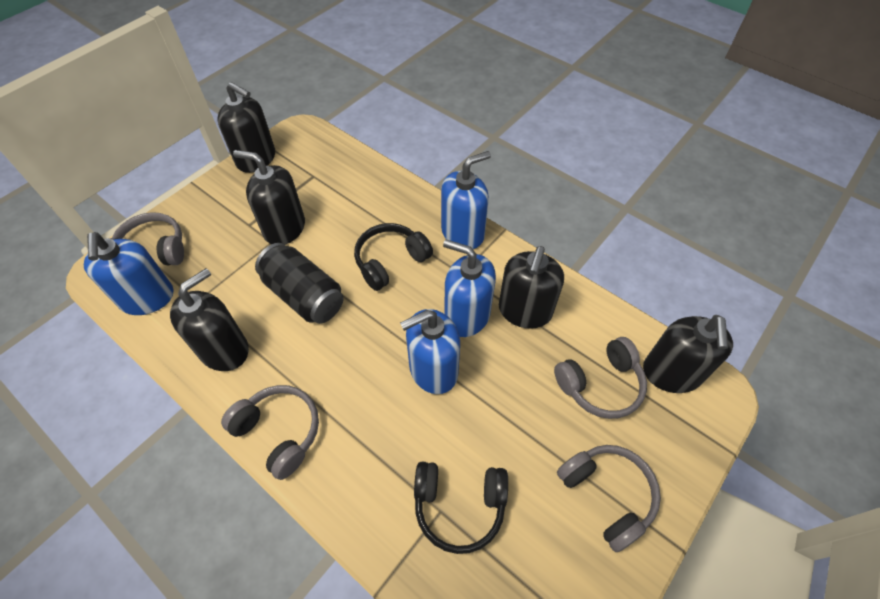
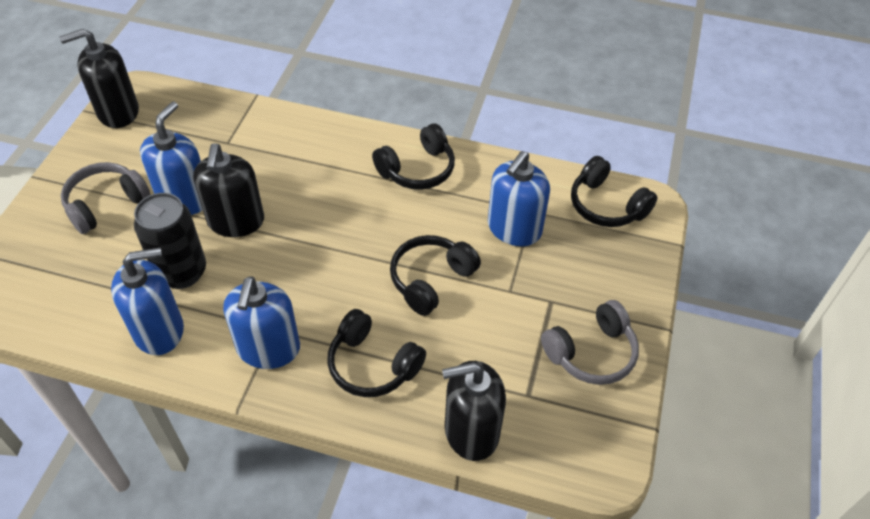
black headphones: [354,223,433,291] [414,462,508,554] = 2 -> [327,309,426,397] [372,124,455,190] [390,235,481,316] [571,156,657,227] = 4
black soap dispenser: [170,268,249,371] [217,82,275,173] [233,150,305,245] [499,246,564,329] [643,315,733,393] = 5 -> [59,29,139,128] [193,143,264,237] [442,361,506,461] = 3
grey headphones: [109,212,184,266] [221,385,319,480] [554,337,647,419] [557,445,661,552] = 4 -> [61,162,150,234] [541,300,639,385] = 2

